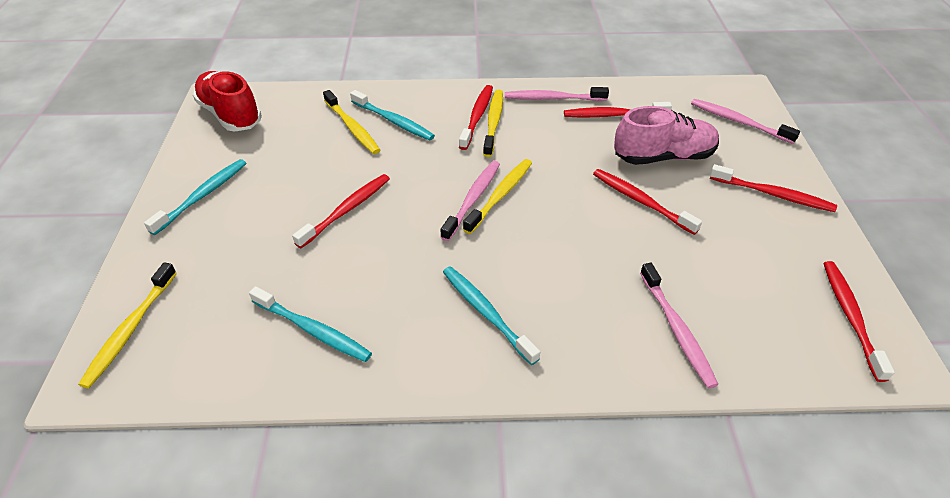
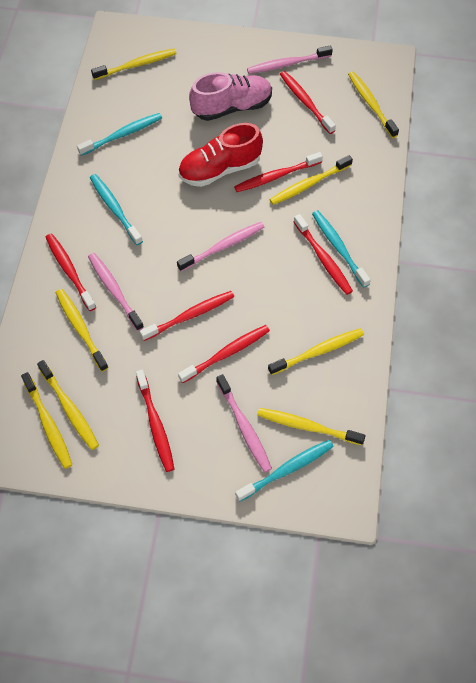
red toothbrush: [292,174,390,248] [459,85,493,150] [564,102,672,118] [593,169,702,235] [710,164,837,212] [823,261,895,382] = 6 -> [46,233,96,311] [136,370,174,472] [140,291,234,341] [178,325,270,383] [234,152,323,192] [280,71,336,134] [294,214,353,295] = 7
yellow toothbrush: [78,262,177,388] [323,90,380,154] [463,159,532,234] [483,90,503,157] = 4 -> [21,372,72,469] [37,360,99,450] [55,289,109,372] [91,49,176,80] [257,408,365,445] [268,328,364,375] [269,155,353,205] [348,71,399,138] = 8

